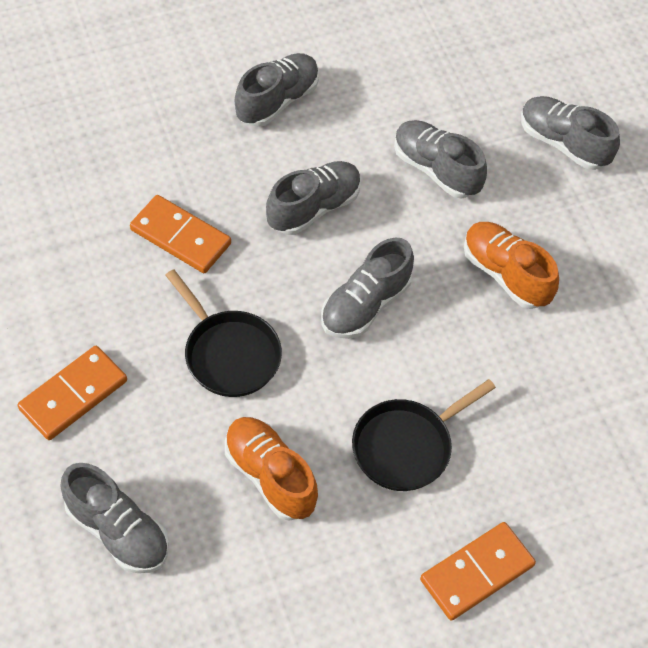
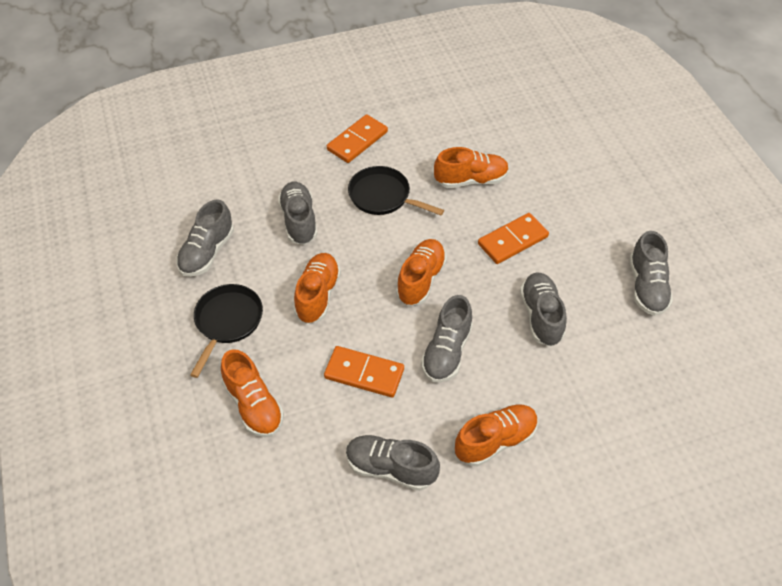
orange shoe: [225,417,318,521] [464,222,559,309] = 2 -> [221,349,284,438] [294,253,341,324] [396,239,447,305] [434,147,509,188] [455,404,538,466] = 5

